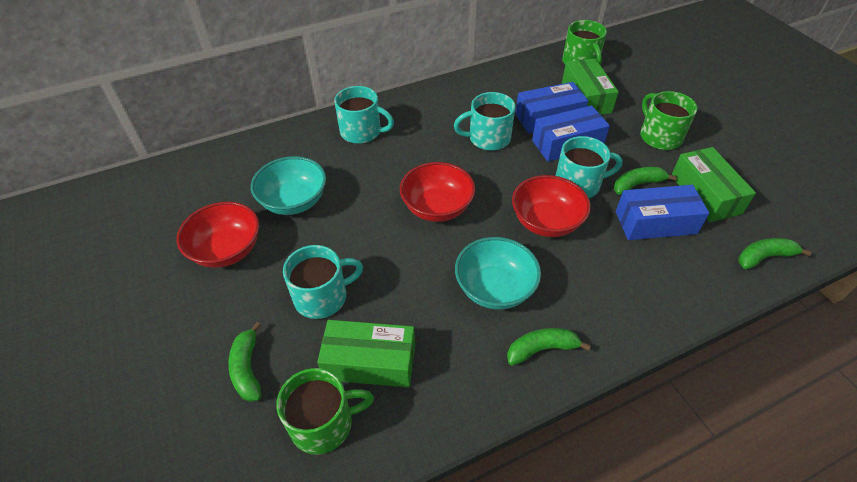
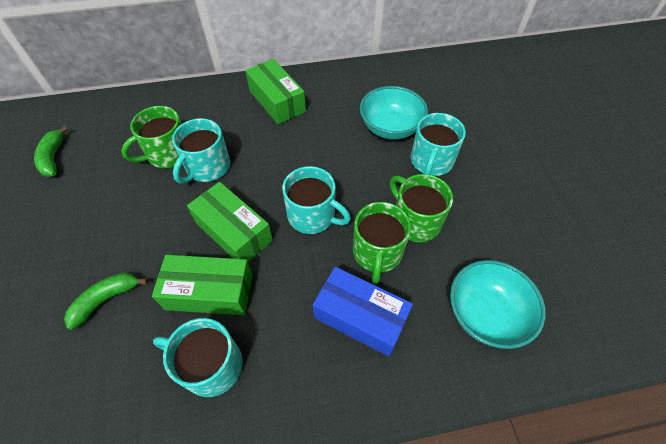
blue box: [515,82,588,134] [532,105,610,162] [616,185,709,240] = 3 -> [313,267,413,357] = 1
green banana: [228,322,262,402] [507,328,591,365] [614,167,677,195] [739,238,812,269] = 4 -> [34,126,68,177] [64,273,148,330] = 2
red bowl: [176,202,259,268] [400,162,475,222] [512,175,591,237] = 3 -> none = 0

